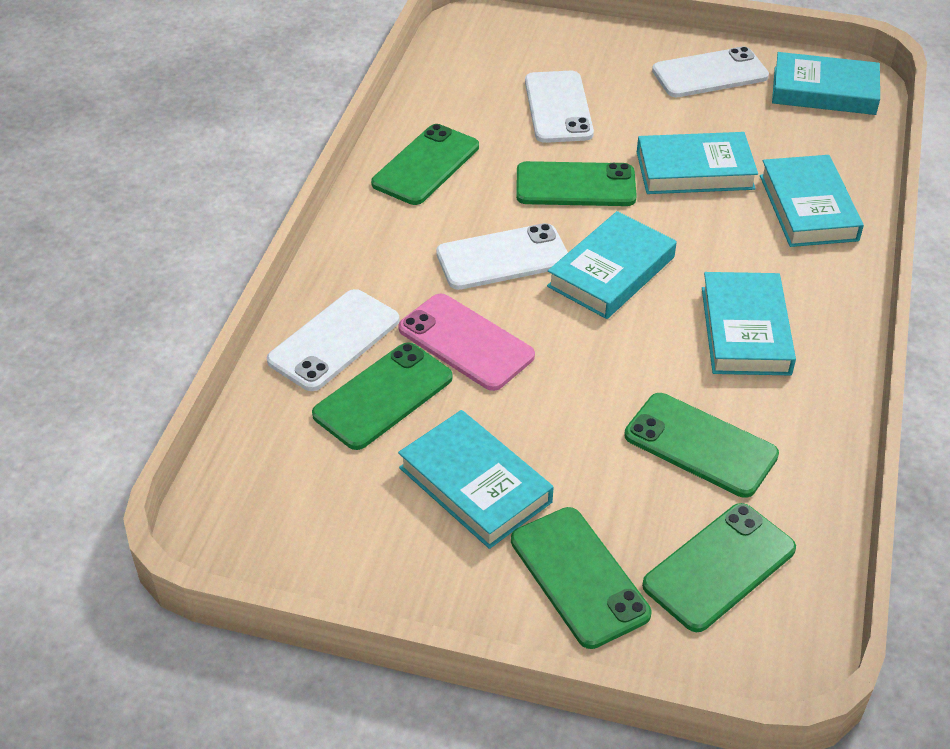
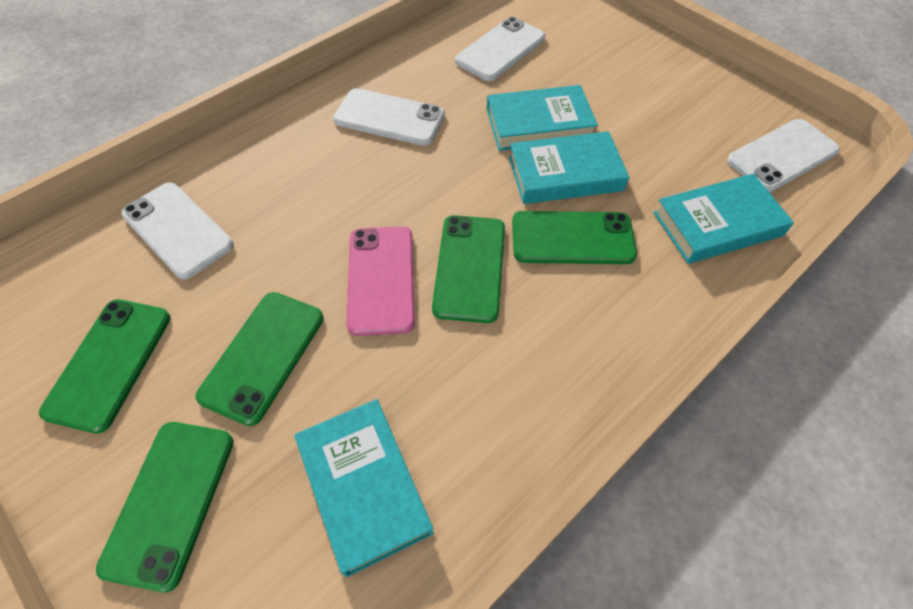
green phone: [312,342,453,450] [371,124,479,205] [511,507,651,649] [516,161,637,206] [624,393,779,498] [642,503,796,632] = 6 -> [39,299,171,434] [96,422,234,593] [196,292,324,426] [432,215,505,323] [512,211,637,264] = 5
turquoise book: [398,410,554,549] [547,211,677,319] [637,132,758,194] [702,272,796,375] [760,155,864,247] [772,52,880,115] = 6 -> [295,399,434,577] [487,85,598,151] [509,131,629,204] [653,174,794,264] = 4

